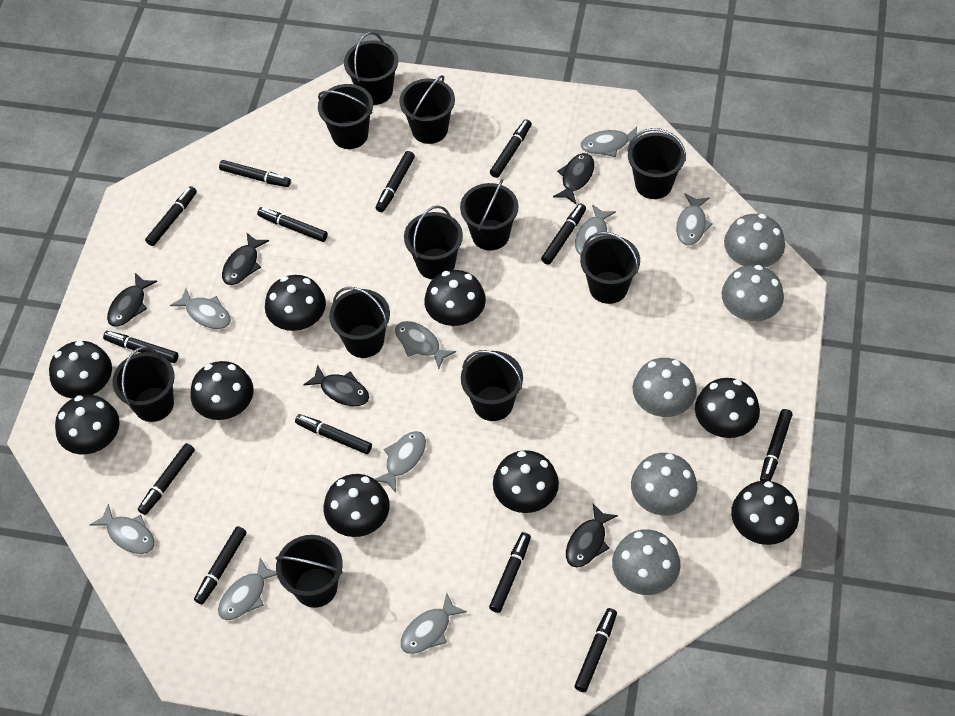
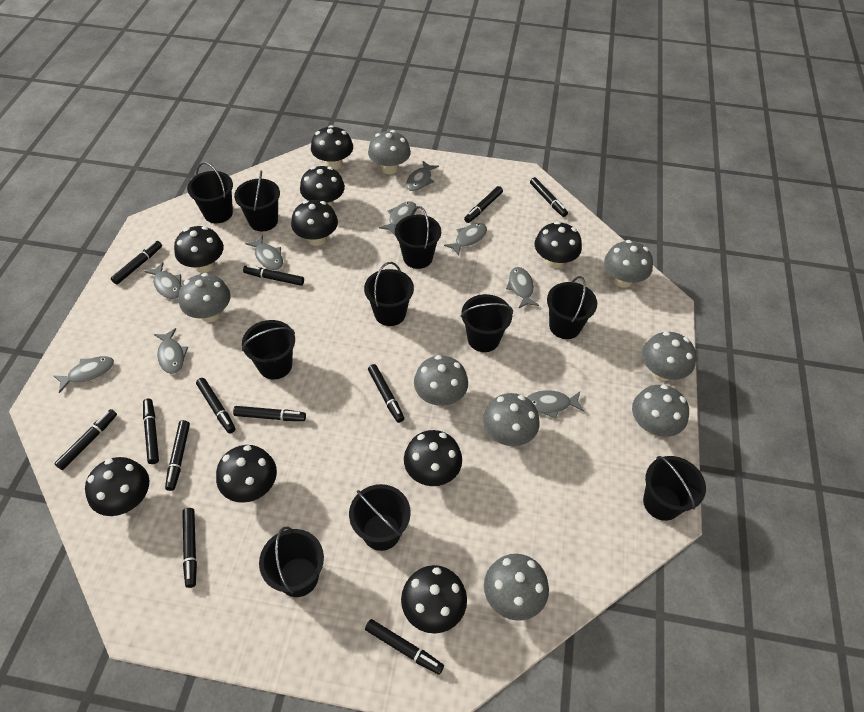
black bucket: [112,347,175,422] [275,535,343,608] [318,84,373,149] [329,287,390,358] [344,32,398,105] [399,75,455,144] [404,206,463,280] [460,179,518,250] [461,350,523,421] [580,232,640,304] [627,128,686,199] = 11 -> [187,162,233,223] [234,170,280,231] [242,320,295,380] [259,527,324,597] [349,484,411,551] [364,262,414,326] [395,206,441,269] [461,294,513,352] [547,276,597,339] [643,456,706,521] = 10
black fish: [107,273,157,327] [222,233,269,285] [303,365,369,406] [553,153,594,204] [566,504,618,567] = 5 -> none = 0
black marker: [103,331,178,363] [138,443,195,515] [145,186,197,246] [194,526,247,604] [219,160,291,187] [257,207,328,242] [295,414,372,454] [376,151,415,212] [489,532,531,613] [490,119,532,178] [541,203,586,265] [574,608,617,692] [760,409,792,481] = 13 -> [54,409,117,470] [111,241,162,285] [143,399,159,464] [165,420,190,491] [182,508,197,588] [196,378,236,433] [233,406,306,421] [243,265,304,286] [365,619,444,675] [368,364,404,423] [464,186,503,223] [530,177,568,217] = 12
grey mushroom: [612,529,681,595] [631,453,697,516] [632,358,697,417] [722,265,784,323] [724,214,785,267] = 5 -> [179,273,231,322] [368,130,411,174] [414,355,468,406] [483,393,540,446] [484,554,549,621] [604,240,653,288] [632,384,689,437] [642,331,696,381] = 8

